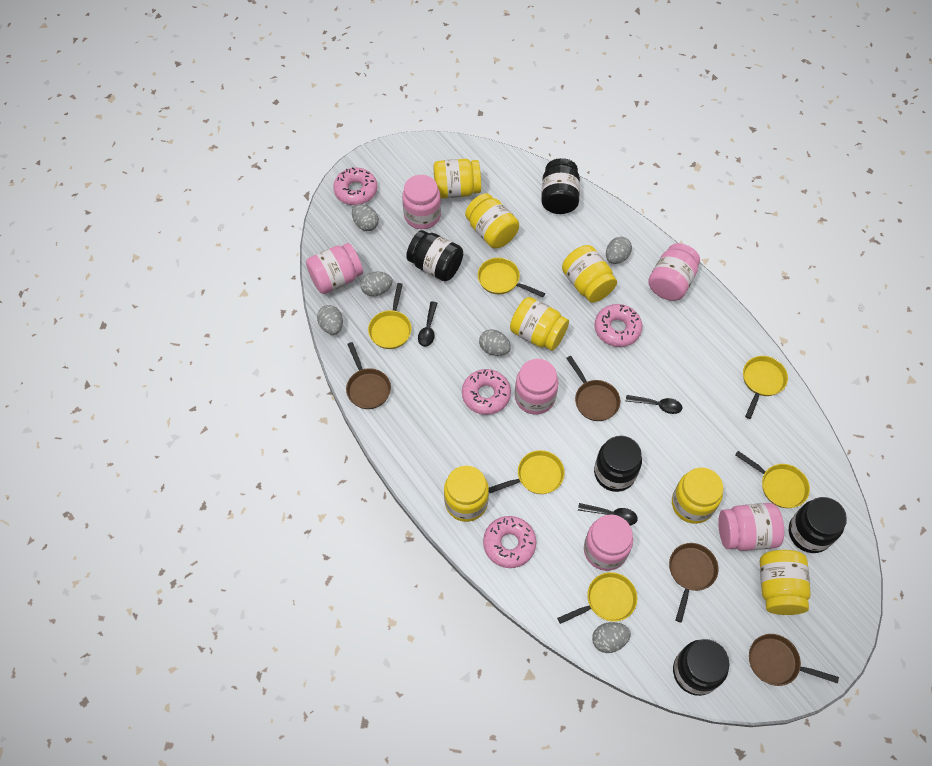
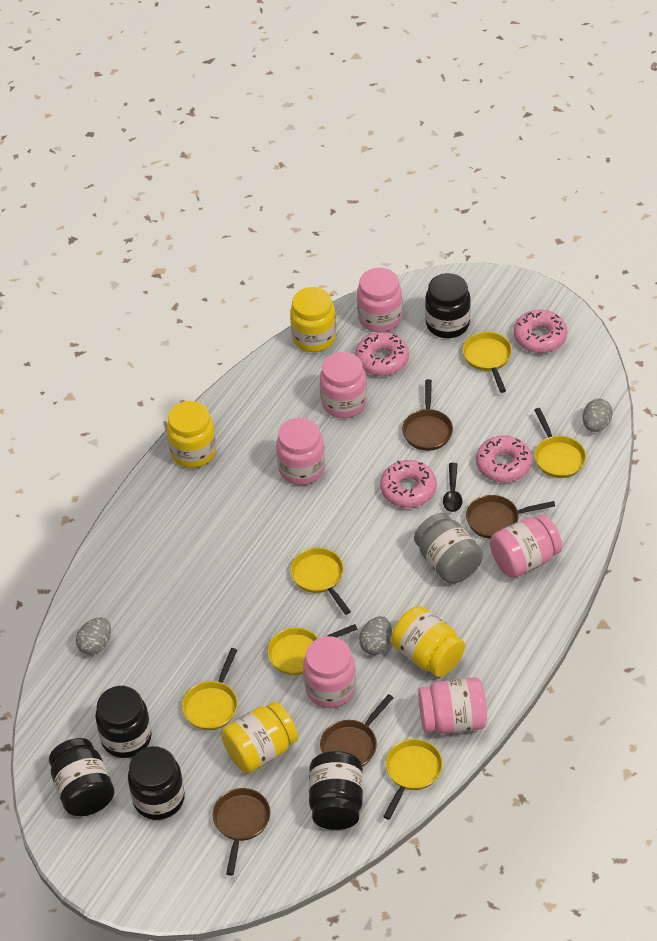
black spoon: [418,302,437,347] [578,503,638,525] [626,395,683,414] = 3 -> [443,463,462,512] = 1
grey egg: [317,305,343,335] [352,204,379,231] [360,271,393,296] [479,329,511,356] [592,622,631,653] [606,237,632,264] = 6 -> [76,617,111,655] [359,616,392,655] [583,399,613,432] = 3
grey jar: none = 0 -> [414,513,483,583] = 1
yellow jar: [433,159,481,198] [444,466,489,522] [465,193,519,248] [510,297,569,351] [562,245,617,303] [672,467,723,524] [760,550,811,615] = 7 -> [167,401,216,468] [221,702,298,773] [290,287,336,352] [391,606,465,677] = 4

